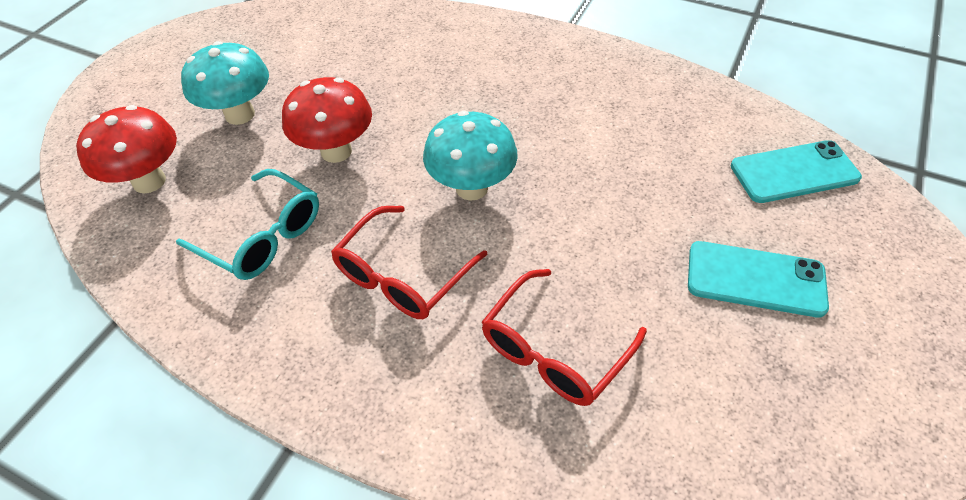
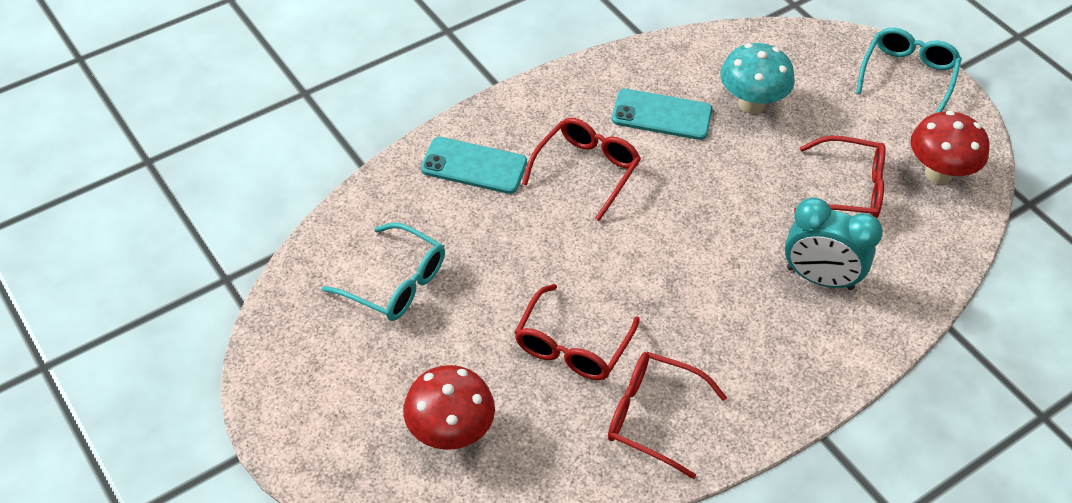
red glasses: [331,206,488,319] [482,269,647,406] = 2 -> [515,284,640,380] [522,118,641,221] [608,352,727,479] [794,136,885,218] = 4
turquoise clock: none = 0 -> [785,197,883,290] = 1
turquoise glasses: [176,169,319,280] = 1 -> [322,223,445,321] [856,28,962,113] = 2
turquoise mushroom: [181,41,269,125] [423,111,518,201] = 2 -> [720,43,795,114] = 1

